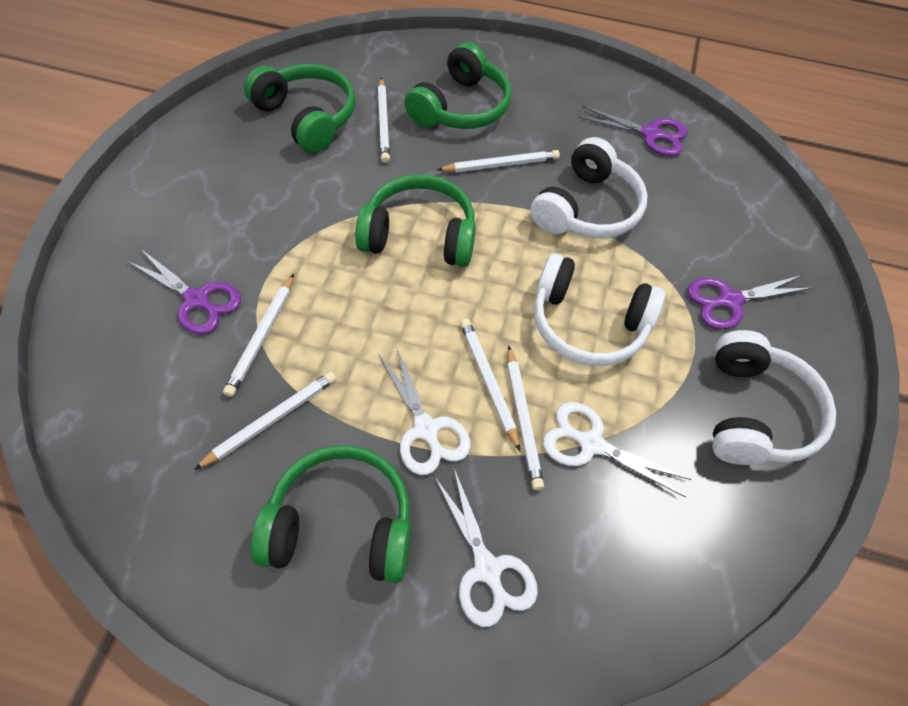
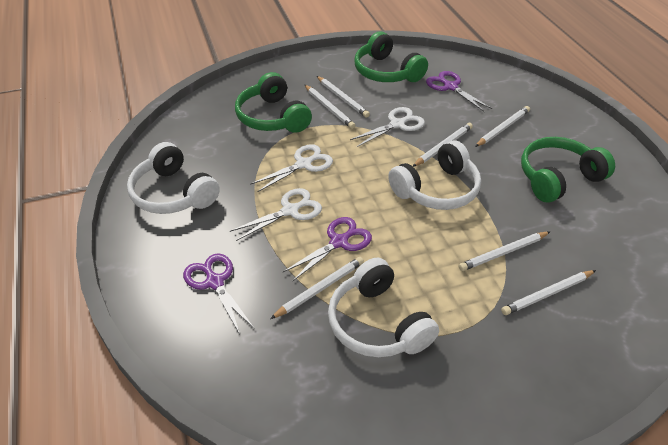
green headphones: [244,64,355,153] [251,445,411,583] [355,174,476,267] [405,42,512,129] = 4 -> [235,72,312,133] [354,32,428,82] [521,137,615,203] = 3
white pencil: [194,371,336,470] [223,274,294,397] [378,78,390,163] [437,150,560,172] [460,319,520,451] [507,345,544,490] = 6 -> [270,257,364,319] [305,85,355,129] [317,76,370,118] [413,123,473,167] [459,232,550,271] [475,106,530,147] [501,270,596,315] = 7

